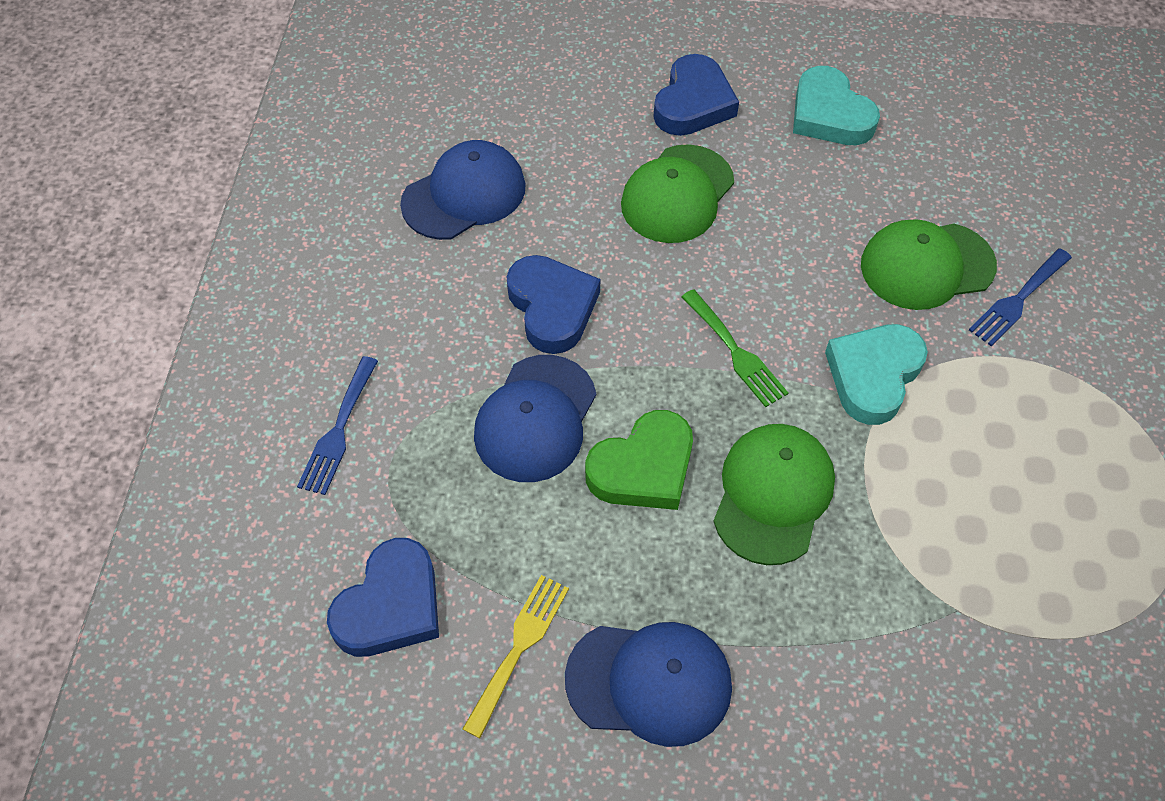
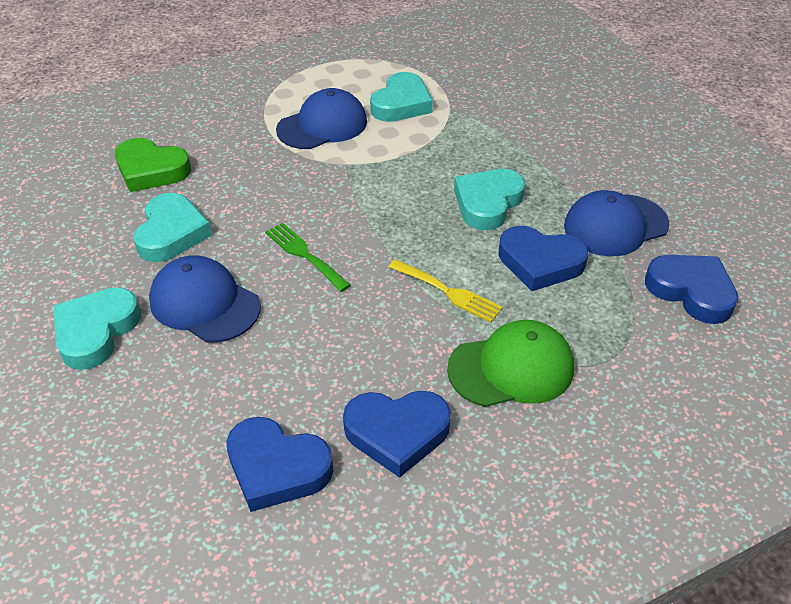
blue fork: [297,356,378,495] [969,248,1072,346] = 2 -> none = 0
blue heart: [327,538,439,657] [507,255,600,354] [653,54,739,136] = 3 -> [226,417,333,512] [343,391,451,478] [498,226,588,291] [645,255,739,324] = 4
green cap: [621,144,734,243] [713,424,835,565] [861,219,997,310] = 3 -> [447,320,574,407] = 1
turquoise heart: [793,66,880,145] [825,324,928,425] = 2 -> [53,287,141,370] [133,193,212,262] [370,72,433,122] [454,169,526,230] = 4

